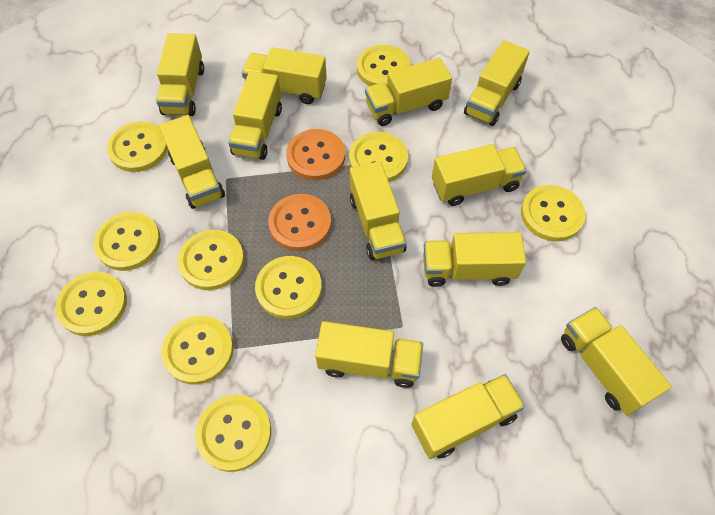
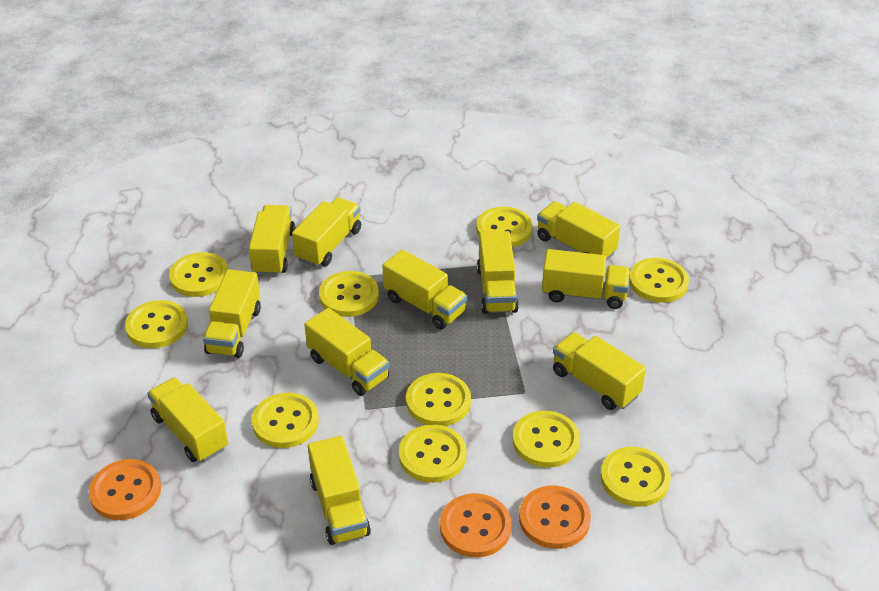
orange button: [268,194,331,251] [286,129,345,180] = 2 -> [89,459,161,520] [440,493,512,558] [519,485,591,549] = 3
yellow truck: [156,33,204,116] [159,115,225,209] [228,71,282,160] [242,47,327,104] [315,321,423,388] [350,161,406,260] [365,58,452,126] [411,374,525,459] [423,232,526,287] [432,144,527,206] [464,40,530,126] [561,307,672,415] = 12 -> [147,378,228,462] [203,269,261,358] [249,205,295,276] [292,197,361,267] [304,308,389,396] [308,436,371,545] [382,249,467,329] [477,231,519,314] [537,201,620,260] [542,249,630,309] [553,332,646,410] = 11

